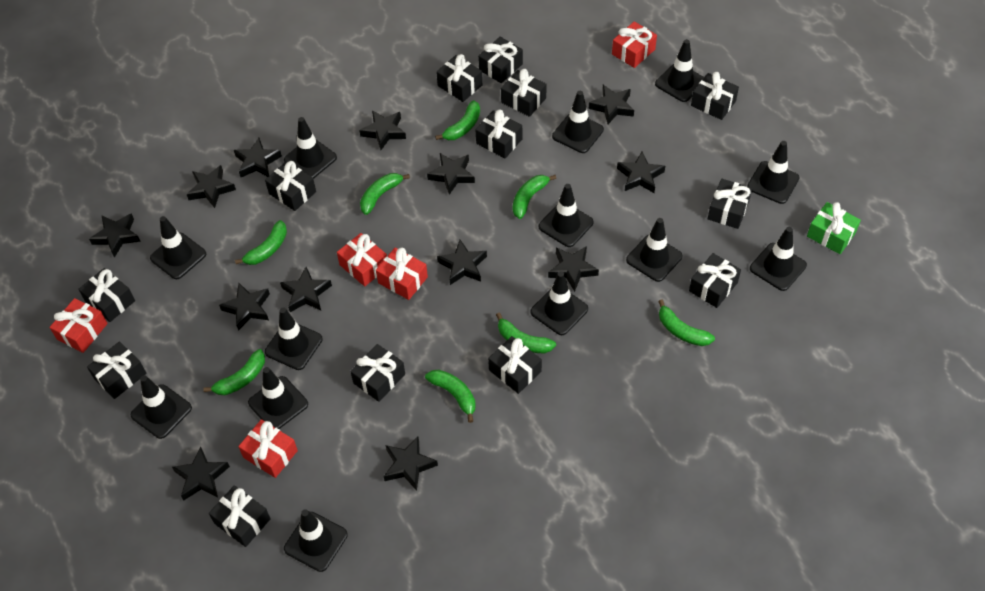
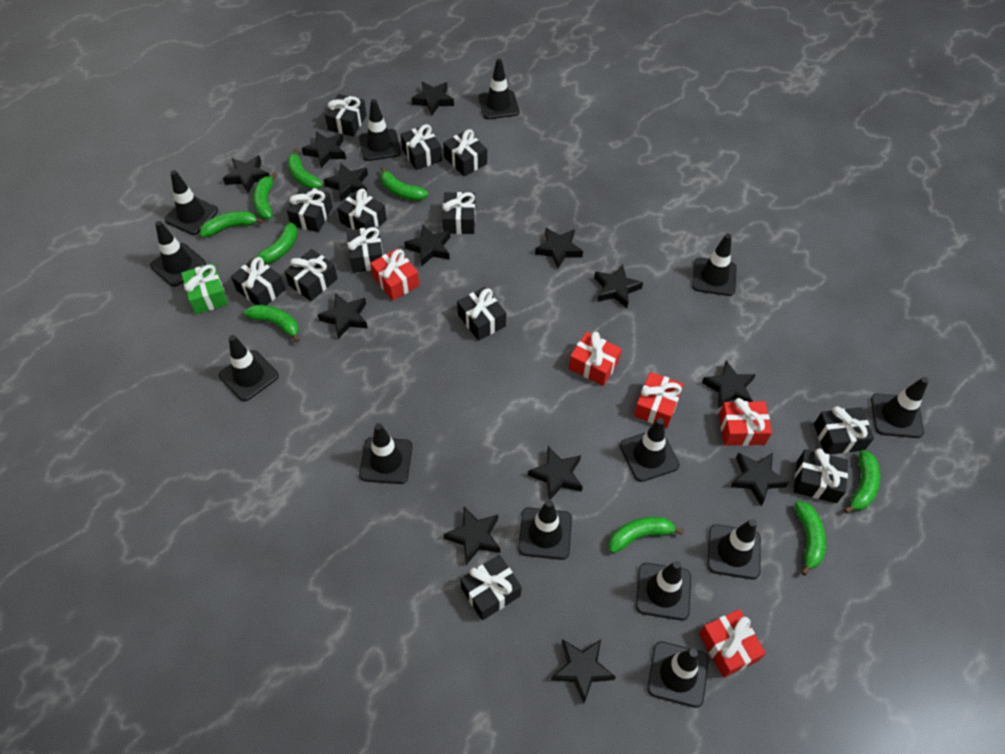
green banana: [203,349,265,395] [235,220,287,265] [360,173,410,215] [425,369,476,423] [435,100,480,140] [496,313,556,353] [513,175,556,219] [658,300,715,346] = 8 -> [200,211,264,237] [244,305,299,343] [248,222,298,264] [253,172,277,219] [287,149,323,189] [381,166,428,201] [609,517,684,553] [795,501,826,576] [844,450,880,514] = 9

